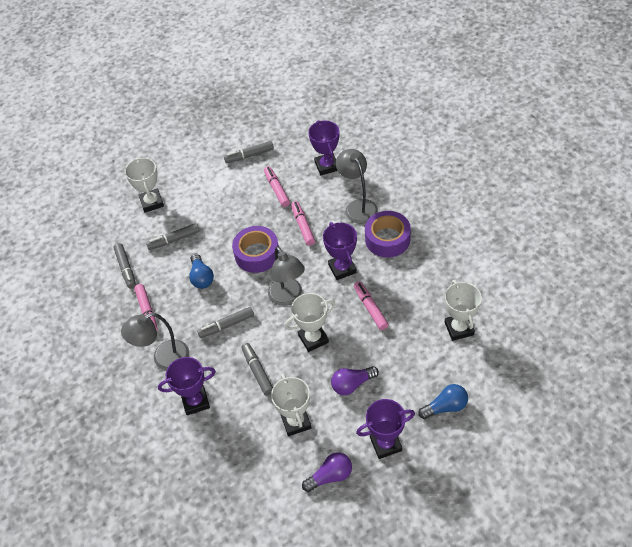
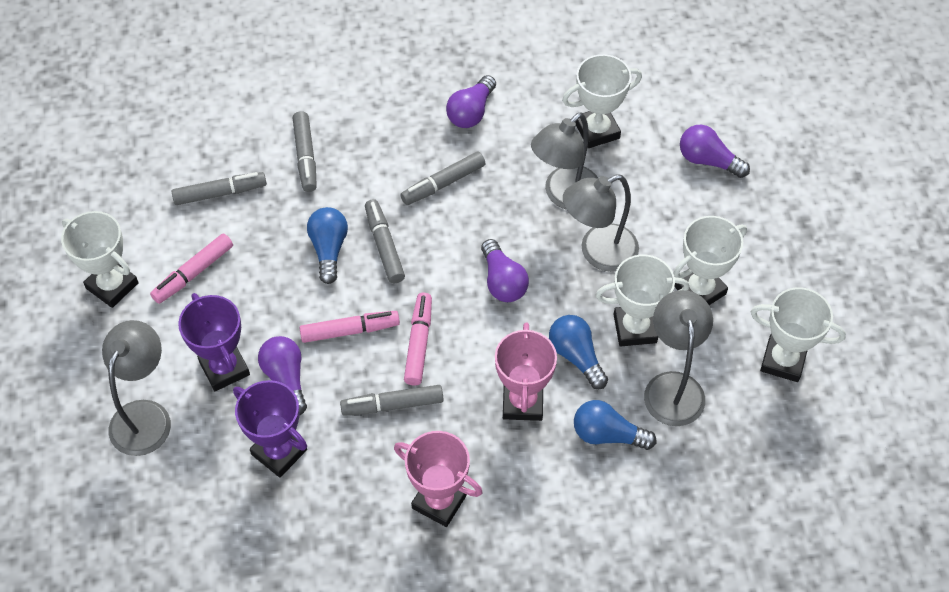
blue light bulb: [189,254,214,289] [418,384,468,419] = 2 -> [307,207,348,284] [549,315,608,389] [574,400,656,450] = 3
grey lamp: [121,313,189,370] [268,246,305,306] [336,149,378,224] = 3 -> [102,320,171,456] [531,113,598,210] [563,174,639,272] [644,290,713,426] = 4
pink marker: [134,284,158,331] [264,166,290,207] [291,201,315,246] [354,282,389,330] = 4 -> [150,233,233,304] [300,311,400,343] [404,293,432,385] = 3
pink trophy: none = 0 -> [394,431,483,527] [495,322,557,421] = 2
purple light bulb: [302,452,352,492] [331,366,379,395] = 2 -> [258,336,307,415] [446,75,496,128] [481,239,529,302] [680,125,750,178] = 4
purple tape: [232,226,279,273] [365,211,411,258] = 2 -> none = 0
purple trophy: [158,357,216,415] [308,120,339,175] [323,222,357,280] [356,399,415,459] = 4 -> [178,293,250,391] [233,380,307,477] = 2
white trophy: [125,158,164,213] [271,374,311,436] [285,293,336,352] [445,280,482,341] = 4 -> [61,211,139,308] [562,54,642,148] [596,254,689,347] [673,216,747,305] [751,287,846,382] = 5

